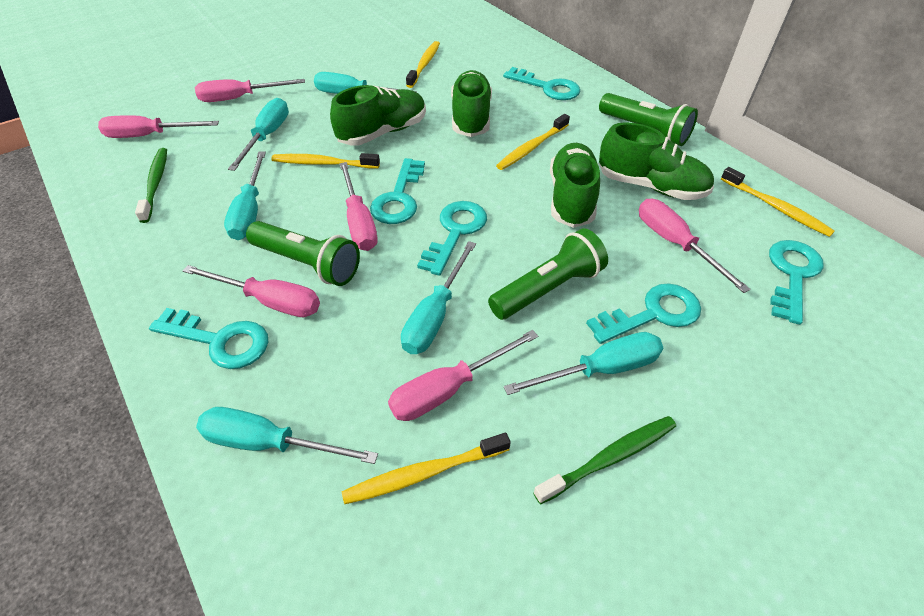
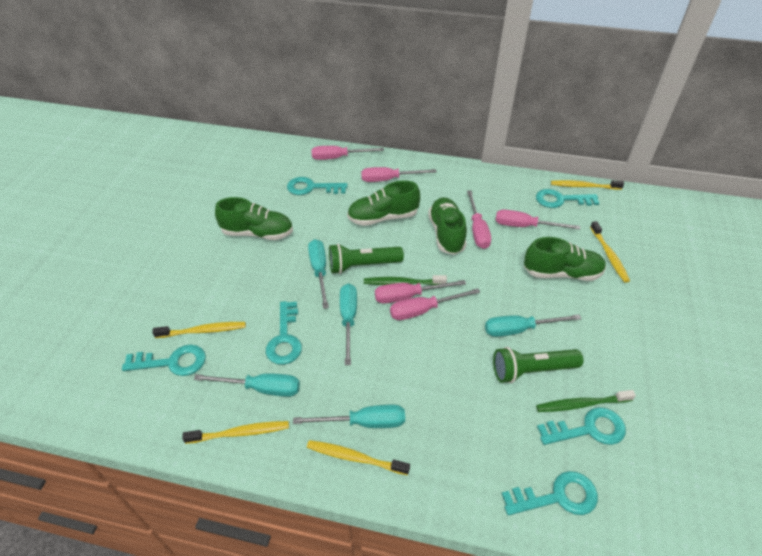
green flashlight: [246,221,360,286] [488,228,608,320] [599,93,698,146] = 3 -> [329,244,404,274] [493,347,583,383] = 2
turquoise screwdriver: [196,407,378,464] [224,151,266,240] [228,98,289,171] [314,72,417,94] [401,241,476,354] [504,332,663,395] = 6 -> [194,373,300,397] [293,405,405,428] [308,239,329,309] [340,284,357,365] [485,314,581,337] = 5

